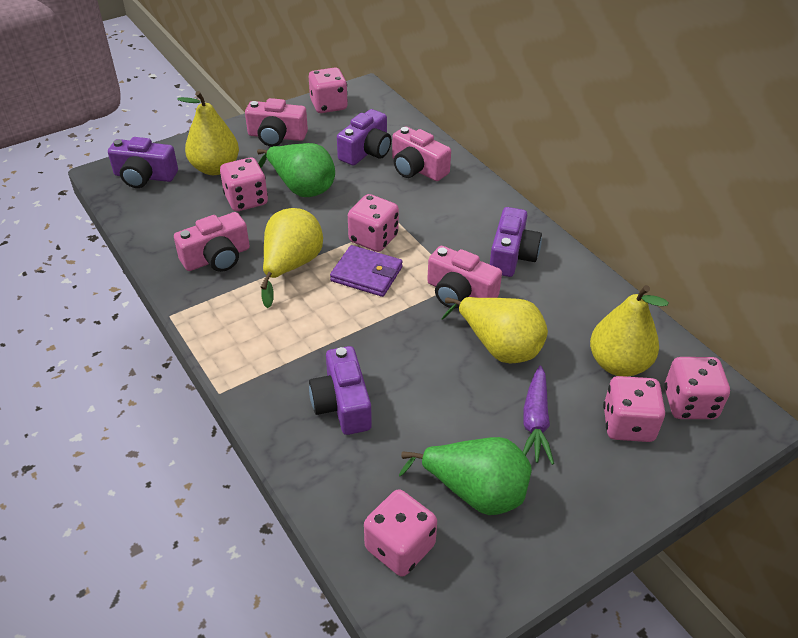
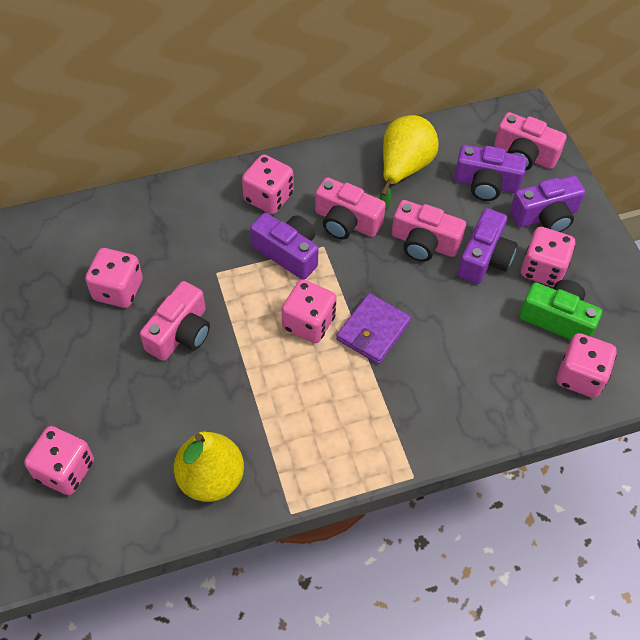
green camera: none = 0 -> [519,280,602,340] = 1
green pear: [257,143,335,197] [399,437,532,515] = 2 -> none = 0
purple carrot: [523,366,554,465] = 1 -> none = 0
yellow pear: [177,91,239,175] [260,208,323,308] [441,297,548,363] [590,285,669,377] = 4 -> [174,432,244,502] [380,115,439,211] = 2

